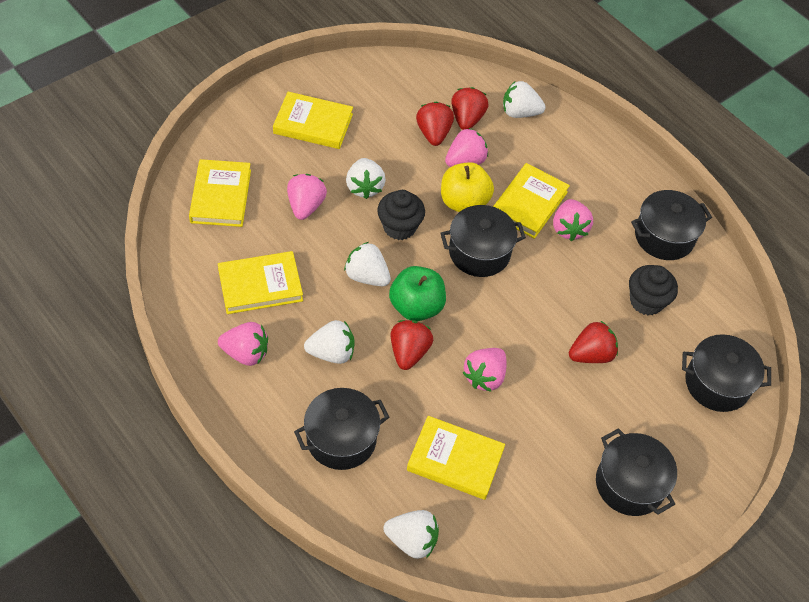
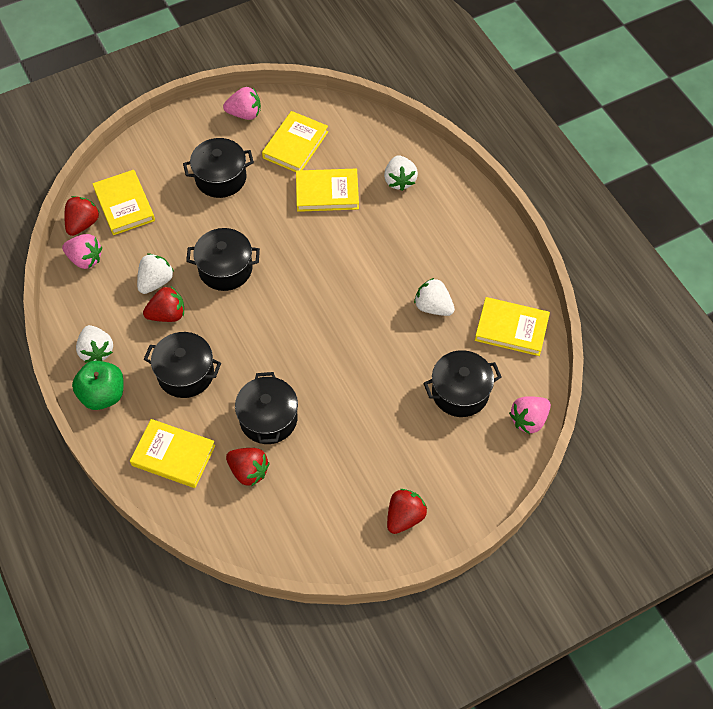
black cupcake: [377,190,425,240] [629,265,678,315] = 2 -> none = 0
pink strawberry: [218,322,268,366] [287,174,327,220] [445,128,488,167] [463,348,507,392] [553,199,593,241] = 5 -> [62,234,102,269] [223,87,261,120] [509,396,551,434] = 3
white strawberry: [304,320,355,364] [344,242,391,286] [346,158,386,199] [383,510,439,559] [503,81,546,118] = 5 -> [76,325,113,363] [137,253,174,294] [384,155,418,191] [414,278,455,316] = 4
yellow apple: [441,162,494,212] = 1 -> none = 0

